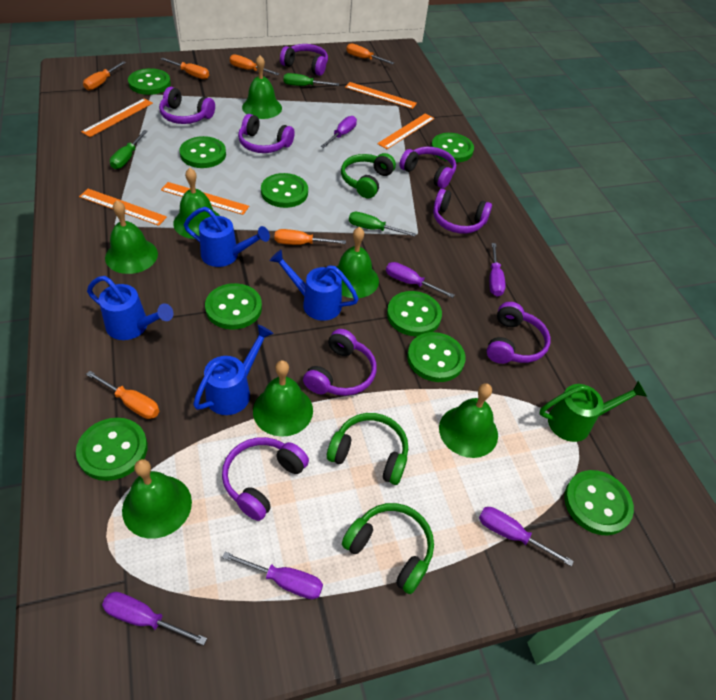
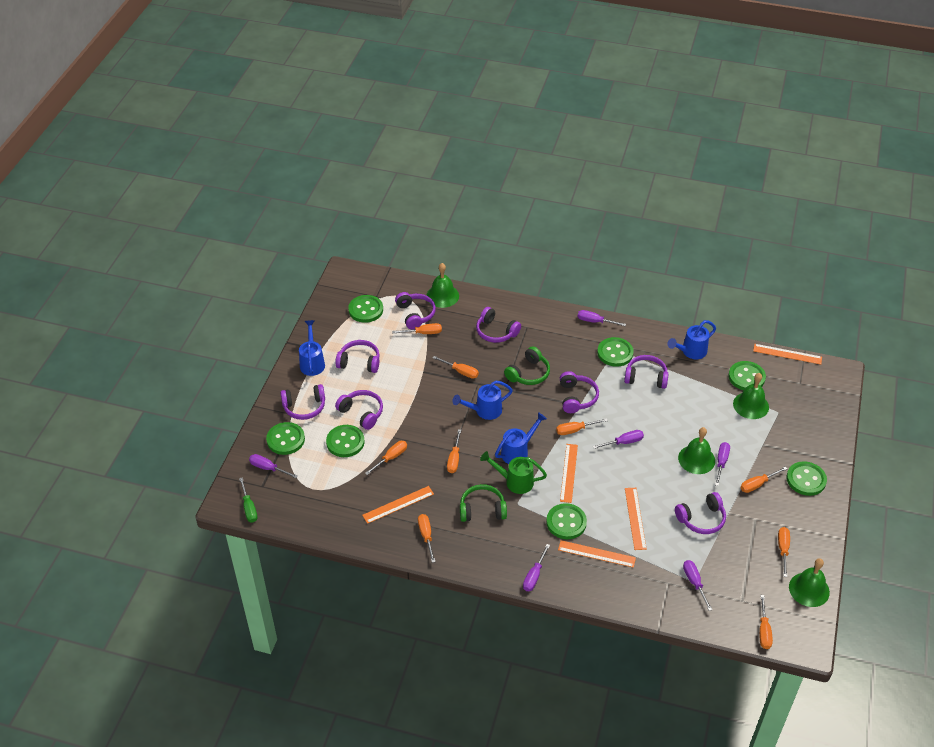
green bell: [105,200,158,274] [122,459,192,539] [173,168,220,239] [242,55,282,119] [253,360,313,437] [336,227,379,298] [439,383,498,458] = 7 -> [426,263,459,308] [678,427,715,474] [733,373,769,419] [789,558,830,607] = 4
green button: [76,418,148,481] [128,68,171,95] [180,136,226,168] [205,283,262,330] [261,173,308,208] [387,291,442,337] [407,332,466,382] [431,133,474,162] [564,470,634,535] = 9 -> [266,422,305,455] [326,425,365,457] [348,295,383,323] [546,503,587,539] [597,337,634,367] [728,361,766,390] [786,461,827,496] = 7
green headphones: [327,413,408,485] [341,153,396,198] [342,503,434,594] = 3 -> [460,484,507,522] [504,346,550,385] = 2
green screwdriver: [110,130,148,169] [284,73,339,86] [349,212,416,237] = 3 -> [239,477,258,522] = 1
orange screwdriver: [83,61,126,90] [86,371,160,419] [161,57,209,79] [230,54,280,75] [274,229,346,245] [346,44,394,64] = 6 -> [365,441,407,475] [392,323,442,334] [418,514,435,563] [432,356,479,379] [447,429,461,473] [556,418,608,435] [741,467,787,493] [759,595,773,649] [778,527,790,577] = 9

